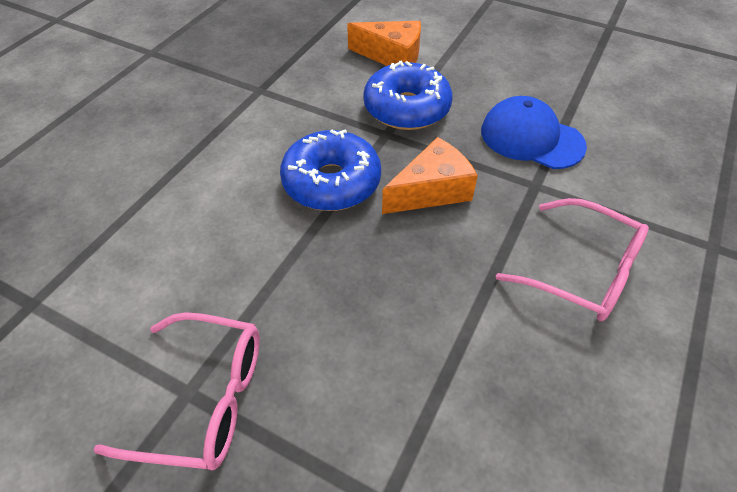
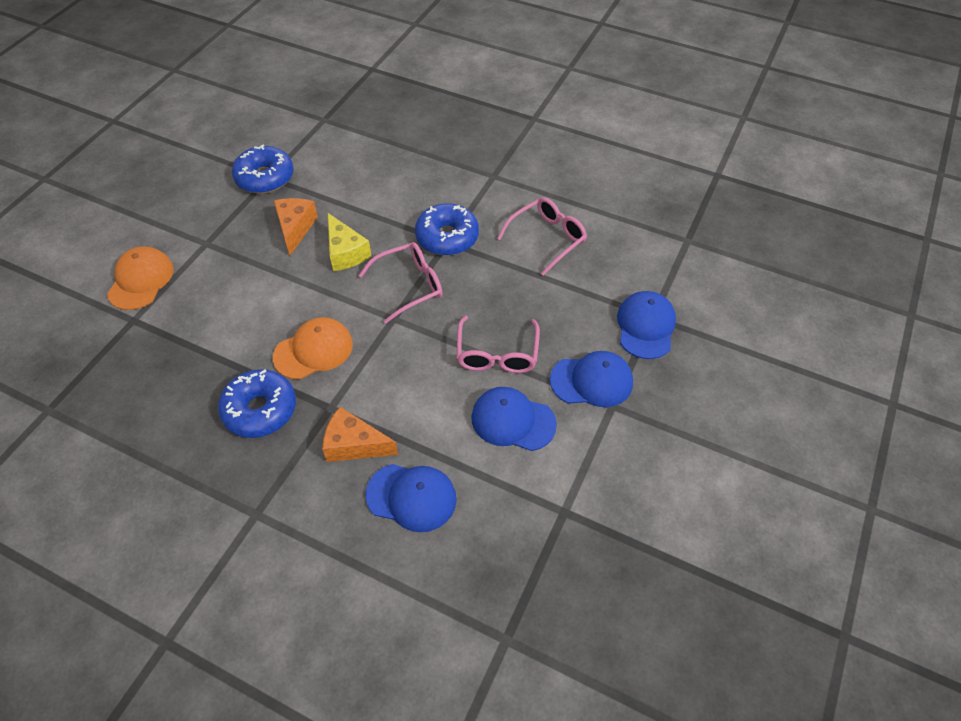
blue cap: [481,96,587,169] = 1 -> [365,464,457,532] [471,387,557,451] [550,351,633,407] [617,291,676,359] = 4
blue donut: [280,129,381,211] [363,61,453,130] = 2 -> [218,369,296,438] [232,145,294,194] [415,203,479,256] = 3
orange cap: none = 0 -> [107,246,173,310] [273,317,353,380] = 2
pink glasses: [93,312,260,470] [496,198,649,321] = 2 -> [358,242,443,324] [457,316,540,373] [497,197,587,276] = 3
yellow cheese: none = 0 -> [328,213,371,271] = 1

